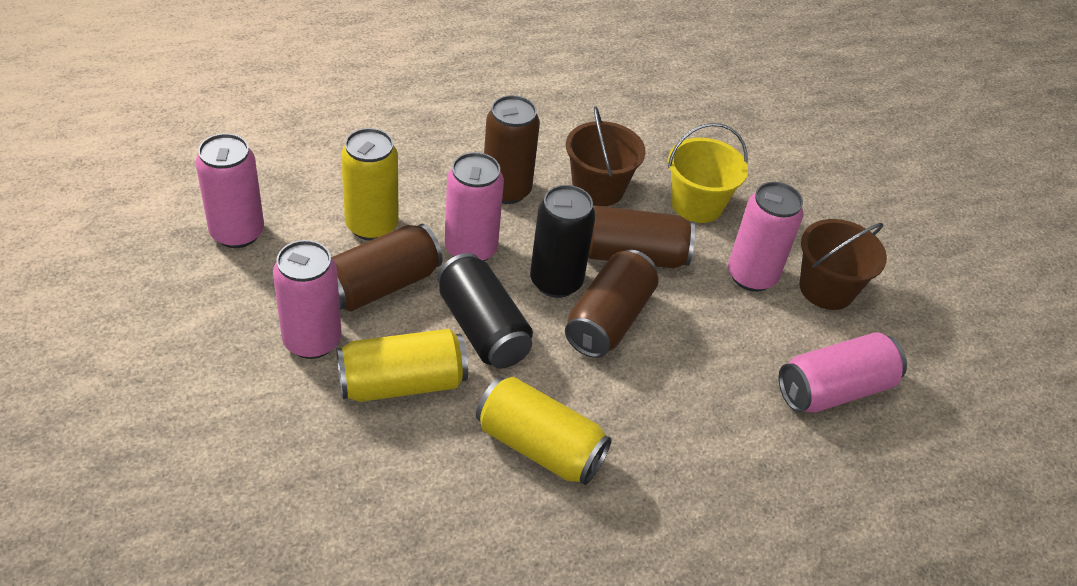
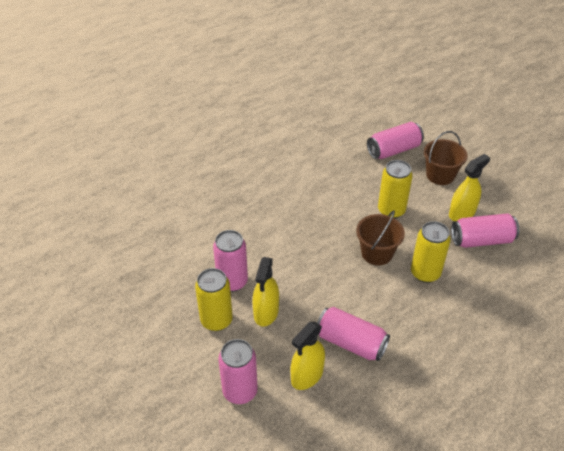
black can: [437,253,533,368] [530,185,596,298] = 2 -> none = 0
brown can: [332,224,442,312] [484,95,540,204] [565,250,658,358] [588,206,695,269] = 4 -> none = 0
yellow bucket: [668,123,748,223] = 1 -> none = 0
yellow spray bottle: none = 0 -> [252,257,279,327] [291,322,325,390] [449,154,490,221] = 3

